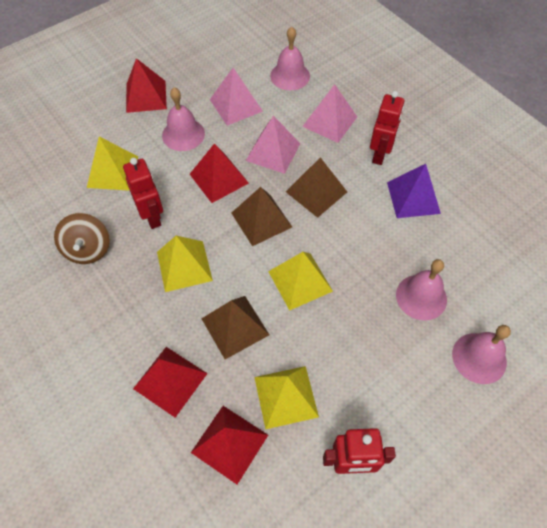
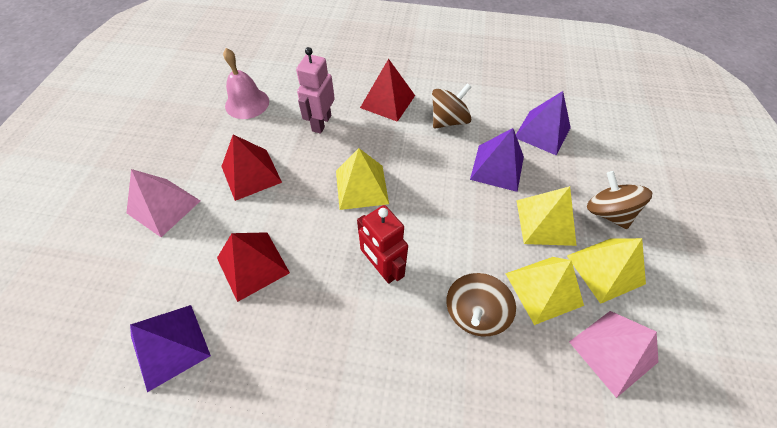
brown pyramid: [201,296,269,359] [231,187,292,246] [286,157,347,218] = 3 -> none = 0
brown spinning top: [54,213,110,264] = 1 -> [432,83,471,128] [446,273,516,336] [587,171,652,229] = 3
pink bell: [162,87,205,151] [270,27,310,90] [396,259,447,321] [452,325,511,384] = 4 -> [223,48,269,119] = 1
pink pyramid: [210,68,263,126] [246,116,301,174] [302,84,357,143] = 3 -> [126,169,200,237] [569,311,658,398] = 2
pink robot: none = 0 -> [296,47,335,134] = 1
purple pyramid: [387,164,441,218] = 1 -> [130,305,211,392] [470,128,524,192] [516,91,571,156] = 3
red pyramid: [126,58,167,113] [133,347,208,418] [190,143,249,203] [191,406,268,484] = 4 -> [217,232,290,302] [221,134,282,201] [360,59,415,122] = 3
red robot: [123,158,163,229] [323,428,396,474] [370,91,404,165] = 3 -> [357,205,408,284] = 1

